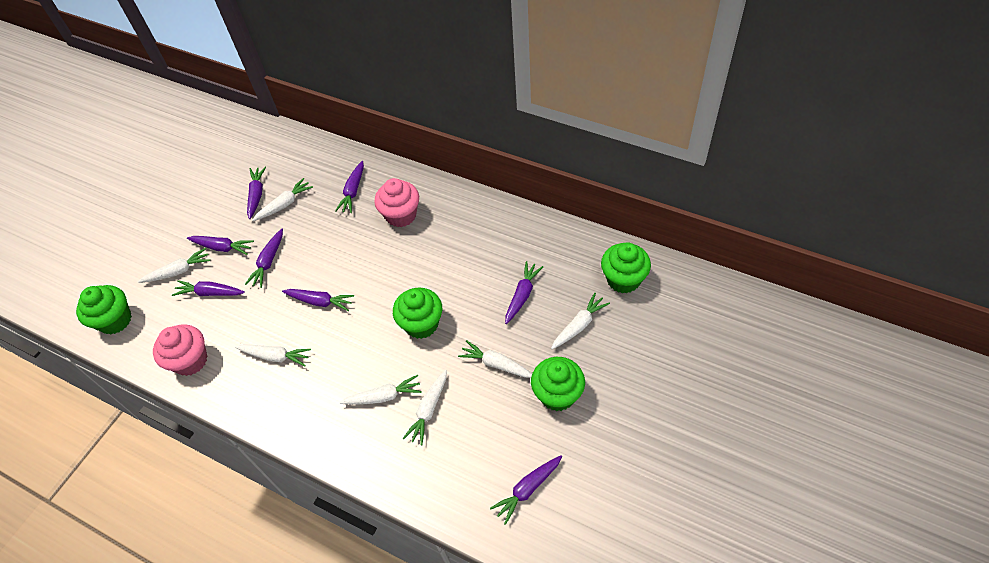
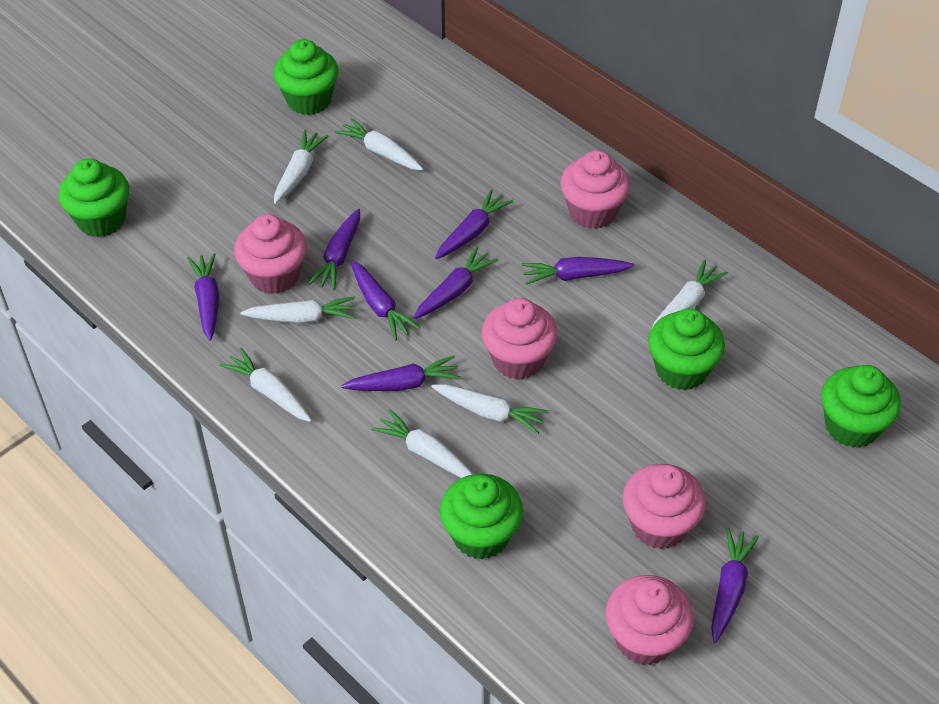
green cupcake: [76,285,132,335] [393,288,442,339] [531,357,585,411] [601,242,651,293] = 4 -> [58,158,129,237] [273,39,339,115] [440,474,523,559] [648,308,725,390] [821,365,901,448] = 5
pink cupcake: [153,324,207,376] [374,178,419,227] = 2 -> [234,214,307,294] [481,298,558,380] [560,150,630,229] [606,575,693,665] [623,464,706,549] = 5

